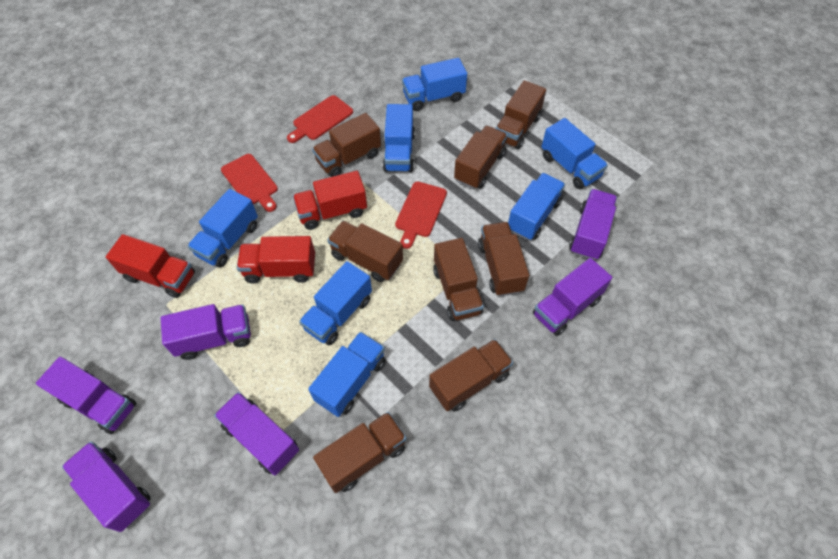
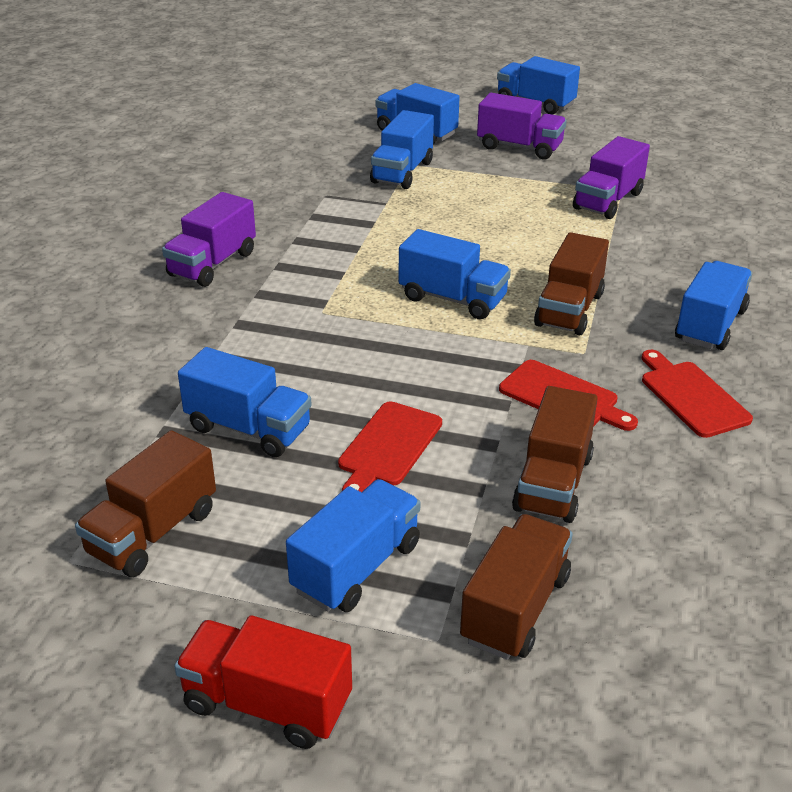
brown truck: [312,113,381,177] [313,412,406,493] [327,221,403,282] [429,339,513,412] [433,238,484,321] [454,126,507,189] [478,222,529,296] [496,80,546,149] = 8 -> [75,430,216,577] [460,514,573,660] [512,386,598,523] [534,232,609,335] = 4
purple truck: [36,357,137,434] [62,441,151,532] [161,304,251,360] [214,392,299,476] [533,258,612,336] [569,189,617,260] = 6 -> [162,192,256,287] [477,93,567,159] [573,136,650,219] = 3
red truck: [106,234,195,298] [237,236,315,284] [293,171,367,230] = 3 -> [174,615,352,749] = 1

